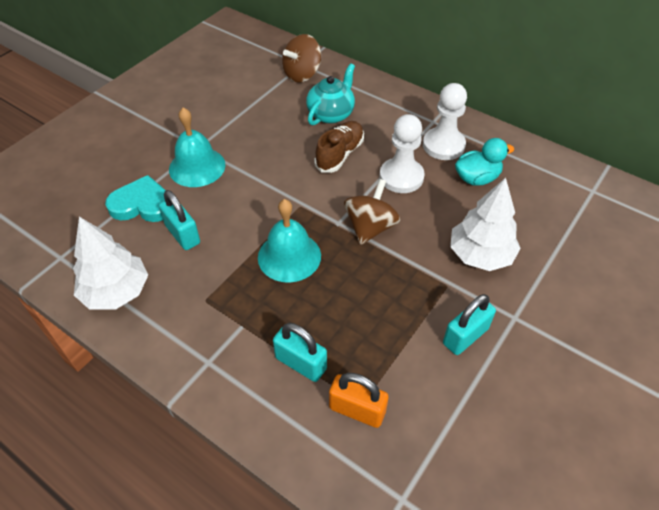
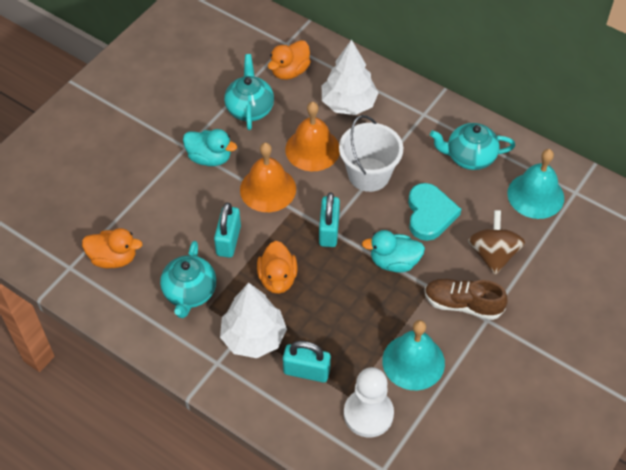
brown spinning top: [282,34,321,83] [344,179,401,245] = 2 -> [468,210,525,275] = 1
orange bell: none = 0 -> [240,142,296,212] [285,102,340,171] = 2
orange duck: none = 0 -> [82,228,142,268] [257,241,297,294] [268,40,311,80] = 3
orange padlock: [329,373,389,428] = 1 -> none = 0
turquoise duck: [455,138,514,186] = 1 -> [183,129,237,166] [362,230,425,273] = 2
turquoise teapot: [306,63,355,125] = 1 -> [160,241,216,318] [224,54,274,130] [430,123,515,170] = 3
white bucket: none = 0 -> [339,115,403,192] = 1
white pawn: [380,114,425,193] [423,83,467,160] = 2 -> [344,367,394,438] = 1

